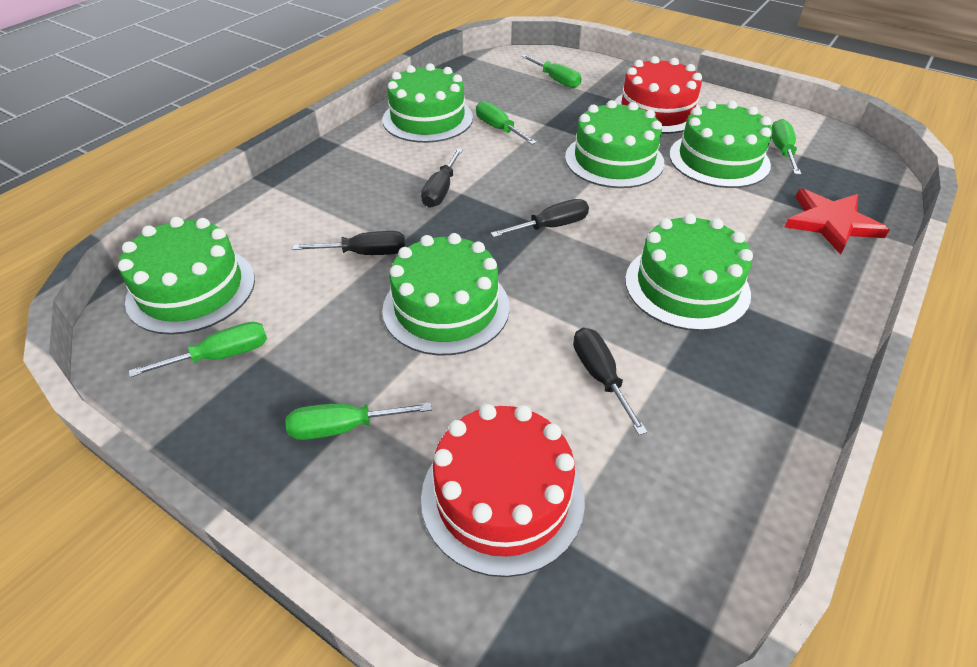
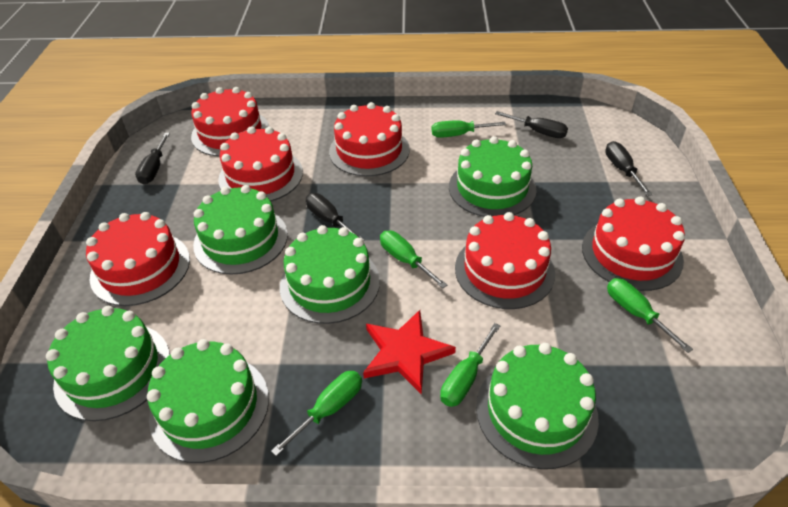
red cake: [421,404,585,577] [614,56,702,134] = 2 -> [86,212,190,306] [191,87,269,157] [218,126,303,201] [329,102,410,176] [455,212,555,309] [582,197,685,291] = 6

